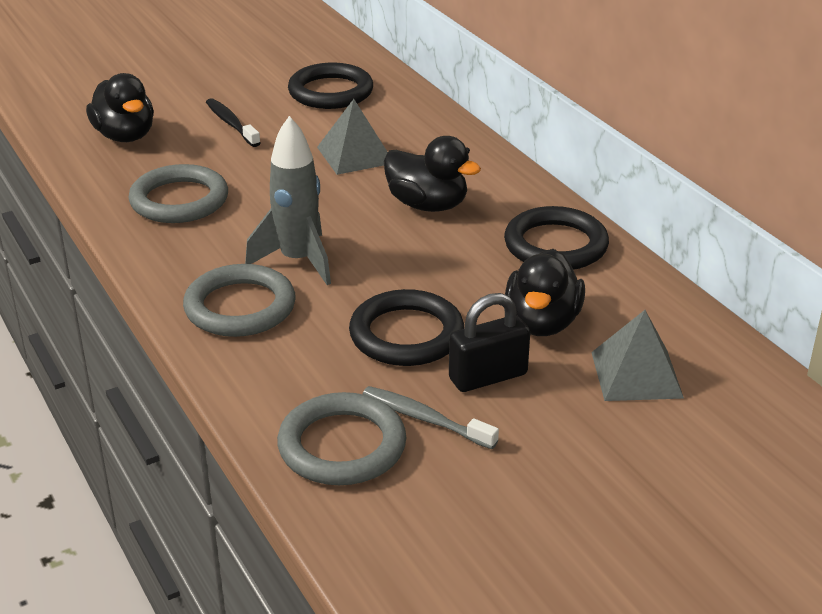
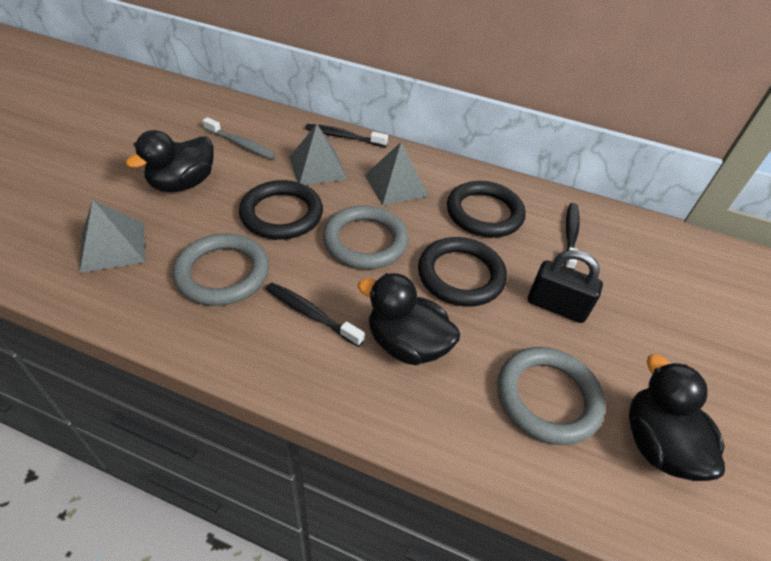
black toothbrush: [206,98,261,147] = 1 -> [266,283,365,347] [305,124,388,147] [564,203,580,270] = 3
grey pyramid: [317,99,388,175] [591,310,684,401] = 2 -> [80,200,145,273] [289,124,347,185] [365,142,429,205] = 3
grey rocket: [245,116,331,285] = 1 -> none = 0

